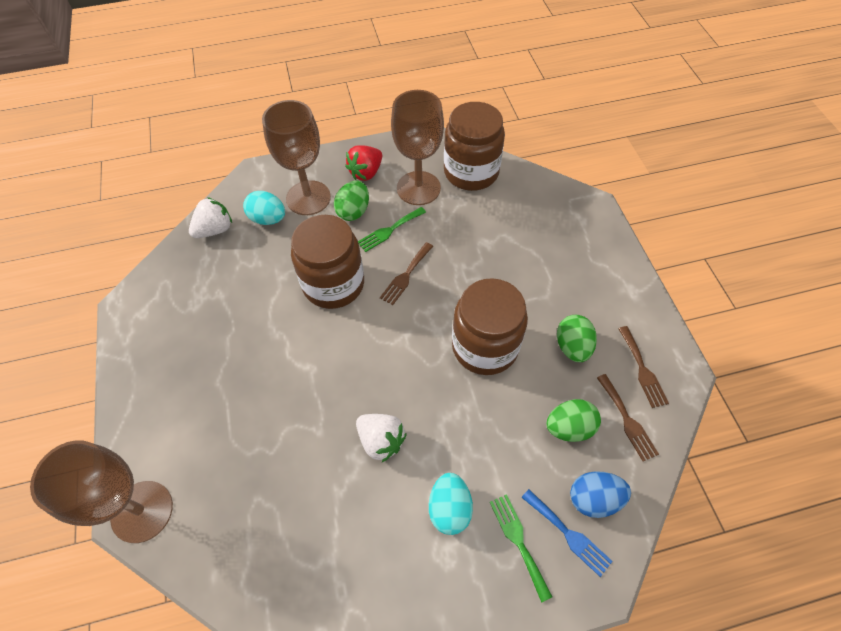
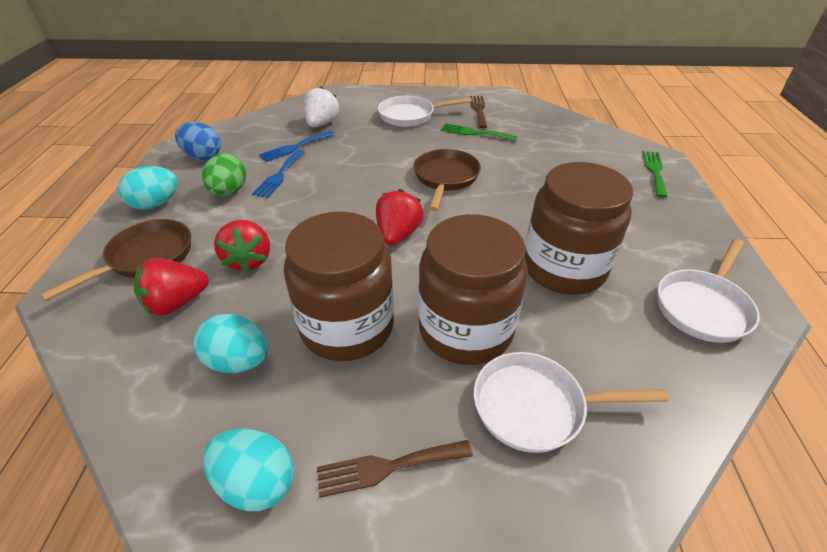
blue fork: [521,489,613,577] = 1 -> [252,149,305,198] [259,131,335,162] = 2
brown fork: [380,242,433,305] [597,374,659,462] [618,326,669,408] = 3 -> [317,440,473,498] [470,96,487,128] = 2
brown goblet: [30,440,173,543] [262,100,331,215] [391,90,444,205] = 3 -> none = 0
brown pan: none = 0 -> [40,219,191,301] [413,149,481,211] = 2
green egg: [334,181,369,221] [546,399,601,442] [557,315,597,362] = 3 -> [202,153,246,196] = 1
red strawberry: [345,145,382,181] = 1 -> [134,258,209,316] [214,220,270,273] [376,189,424,245] = 3
turquoise egg: [243,191,285,225] [429,473,473,535] = 2 -> [118,166,178,210] [193,314,268,373] [203,429,294,511] = 3
white pan: none = 0 -> [378,96,472,127] [474,352,669,453] [657,239,760,343] = 3
white strawberry: [189,197,232,238] [356,414,407,462] = 2 -> [304,86,339,127] = 1

